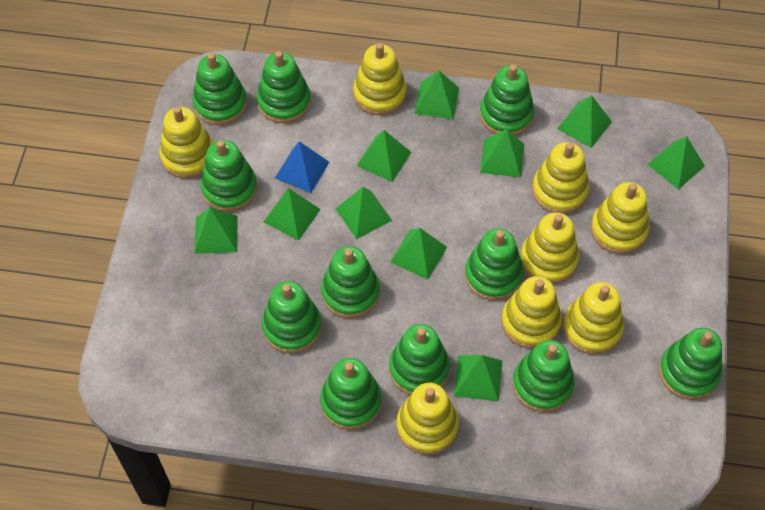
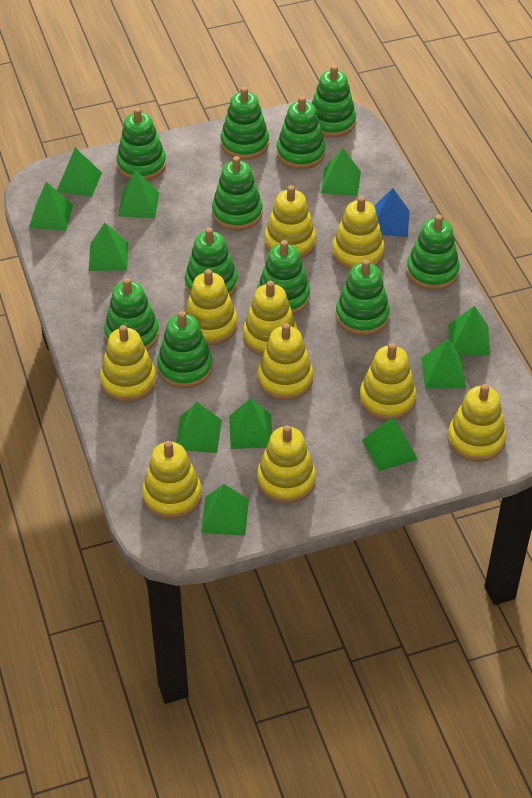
green pyramid: [195,207,238,254] [264,188,321,240] [335,187,392,239] [357,130,411,182] [390,228,447,280] [414,70,459,119] [454,355,502,402] [480,129,524,178] [557,95,612,148] [647,136,705,190] = 10 -> [29,182,73,231] [57,148,102,197] [89,223,128,271] [118,170,159,218] [176,402,222,453] [201,484,249,536] [229,398,272,449] [321,148,361,196] [362,417,418,471] [422,339,466,389] [448,306,490,355] = 11
yellow stacking toy: [159,107,214,179] [353,43,407,115] [396,383,459,455] [501,276,562,349] [520,212,579,284] [532,142,589,214] [563,282,624,355] [591,182,650,254] = 8 -> [100,325,156,402] [142,441,202,519] [185,269,237,345] [243,281,298,356] [257,425,316,504] [258,323,313,400] [264,185,316,259] [332,196,384,270] [360,343,416,421] [448,384,506,462] = 10

